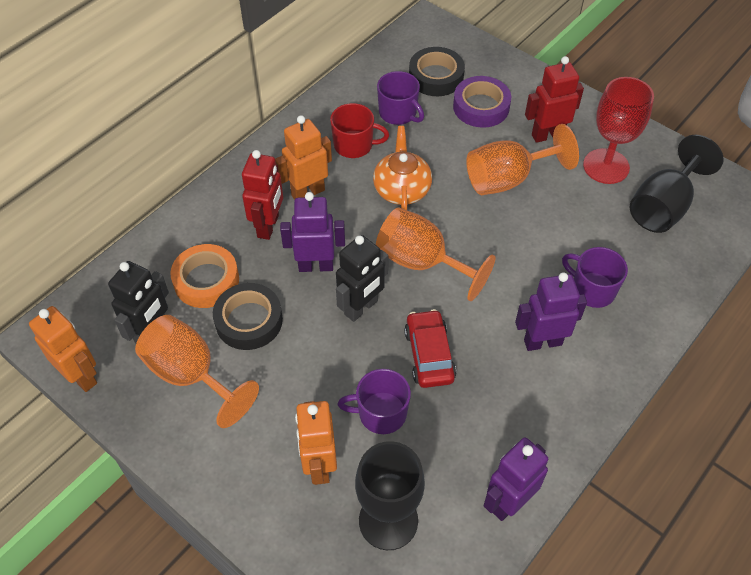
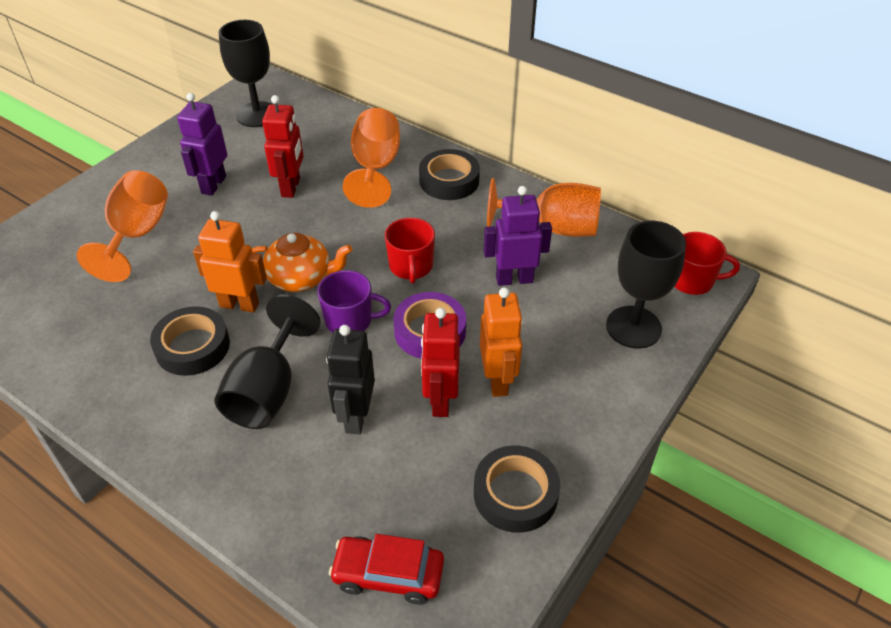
black goblet: [355,441,425,550] [630,135,724,233] = 2 -> [214,295,321,429] [219,20,272,127] [606,221,686,349] = 3
black robot: [108,261,169,344] [336,235,388,322] = 2 -> [326,325,375,434] = 1
black tape: [213,283,283,350] [409,47,465,96] = 2 -> [150,306,230,376] [419,149,480,200] [474,446,560,533] = 3
orange robot: [29,306,97,392] [275,115,332,200] [295,401,337,485] = 3 -> [193,211,267,313] [480,287,523,397] = 2
orange tape: [170,244,239,308] = 1 -> none = 0
purple mug: [338,369,411,434] [377,71,424,125] [562,247,628,308] = 3 -> [317,270,391,333] = 1
purple robot: [280,192,345,272] [484,437,548,521] [515,272,587,351] = 3 -> [177,93,227,196] [484,186,552,286] = 2
red goblet: [583,77,654,184] = 1 -> none = 0
red mug: [330,103,389,158] = 1 -> [385,218,435,284] [675,232,740,295] = 2

